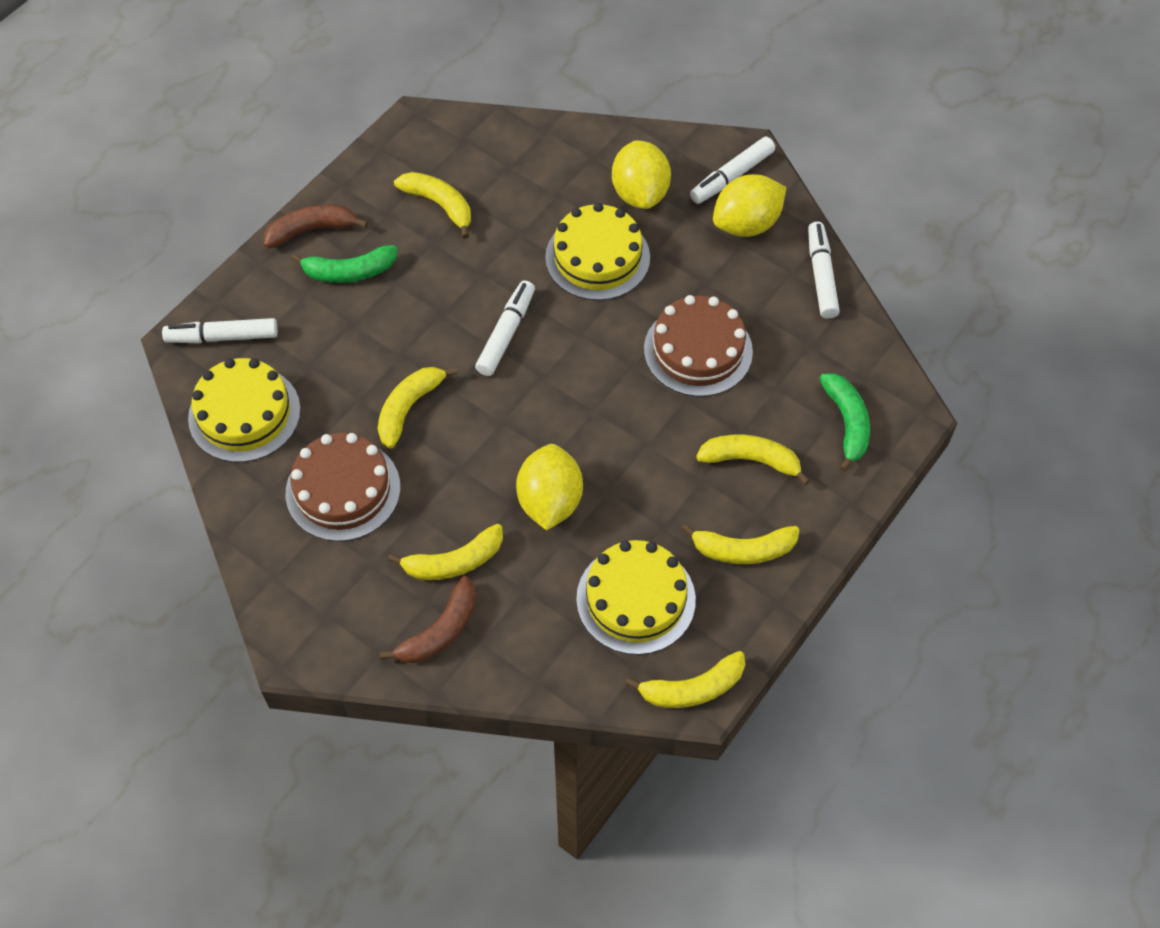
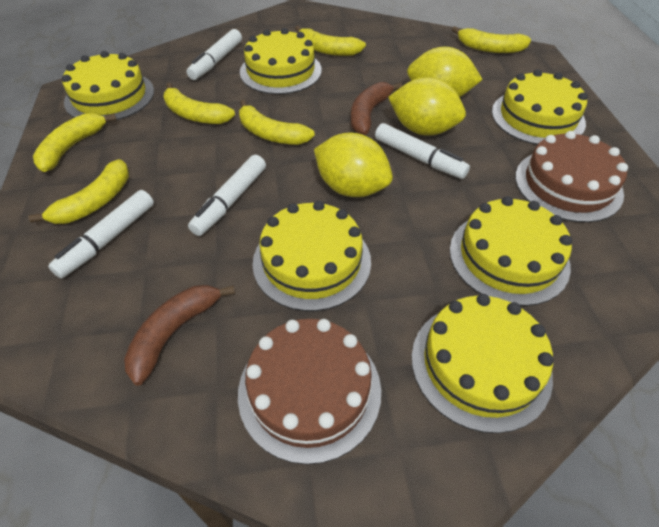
green banana: [291,245,397,283] [819,373,870,472] = 2 -> none = 0
yellow cake: [188,358,301,462] [545,203,650,301] [576,540,696,655] = 3 -> [62,51,154,122] [240,28,322,94] [252,201,371,311] [411,294,554,433] [450,196,572,306] [492,70,588,145] = 6

